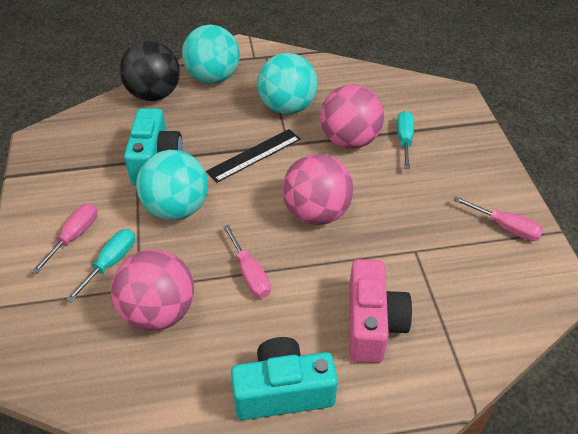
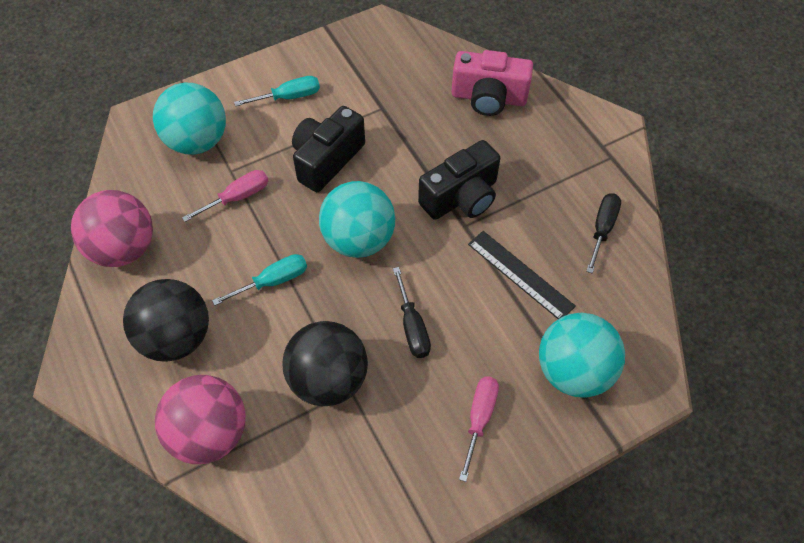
black ball: [120,41,180,101] = 1 -> [123,279,209,362] [283,321,368,406] = 2
black camera: none = 0 -> [292,106,365,192] [418,140,500,220] = 2
black screwdriver: none = 0 -> [393,267,431,358] [586,193,621,273] = 2
pink ball: [111,249,194,331] [282,154,354,225] [320,84,384,149] = 3 -> [71,190,153,267] [155,375,246,464] = 2
pink screwdriver: [32,203,97,274] [223,225,271,298] [453,196,543,241] = 3 -> [182,170,268,222] [459,376,499,482] = 2
turquoise camera: [124,108,183,185] [231,337,338,420] = 2 -> none = 0

